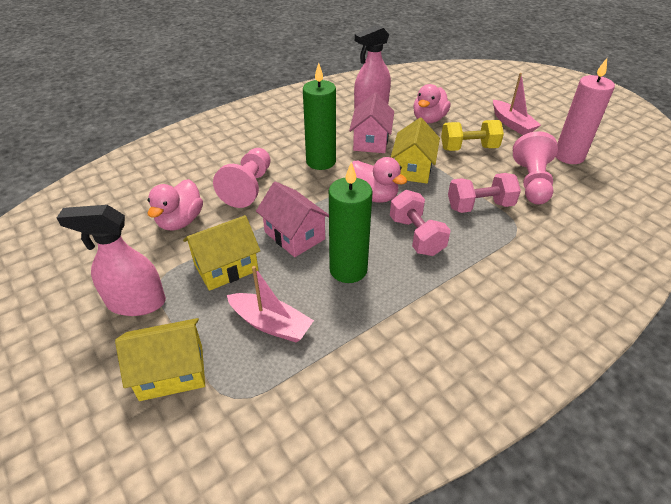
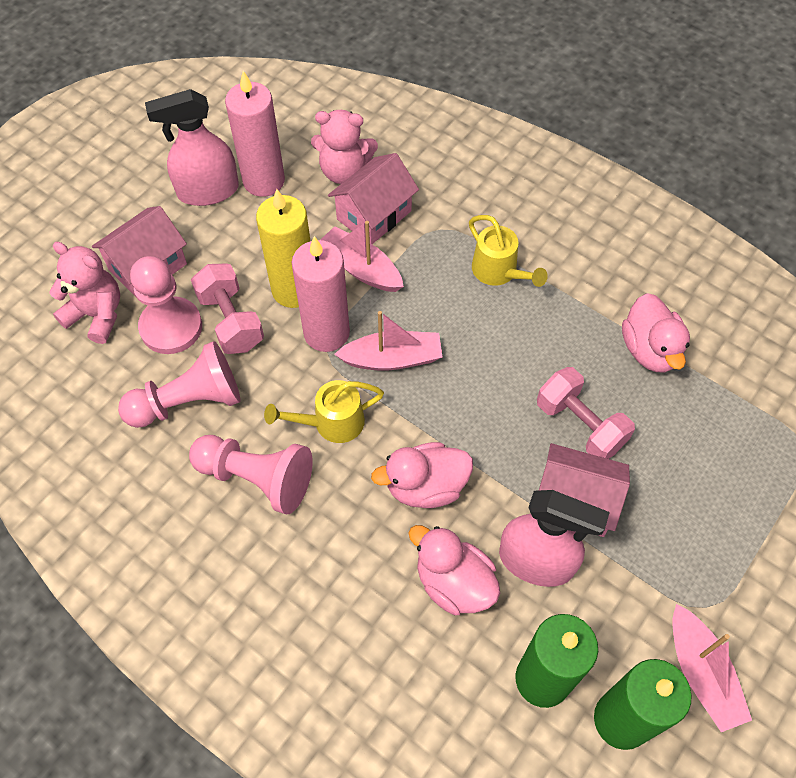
pink boat: [227,266,314,342] [493,73,541,135] = 2 -> [321,221,404,292] [334,311,442,371] [673,604,752,732] = 3
pink candle: [556,58,615,164] = 1 -> [225,71,285,197] [292,236,350,352] = 2
pink house: [256,181,329,257] [349,93,394,153] = 2 -> [92,206,187,298] [328,153,419,244] [539,443,630,537] = 3
pink pawn: [213,148,270,208] [513,131,558,205] = 2 -> [118,341,241,428] [130,256,202,354] [189,435,313,514] = 3
pink teddy bear: none = 0 -> [49,242,120,344] [311,110,378,184] = 2
yellow candle: none = 0 -> [256,189,310,308] = 1
yellow dumbbell: [441,120,504,151] = 1 -> none = 0
yellow house: [115,318,205,401] [183,215,260,291] [391,118,440,183] = 3 -> none = 0
yellow watering can: none = 0 -> [264,380,384,443] [469,215,548,287] = 2

